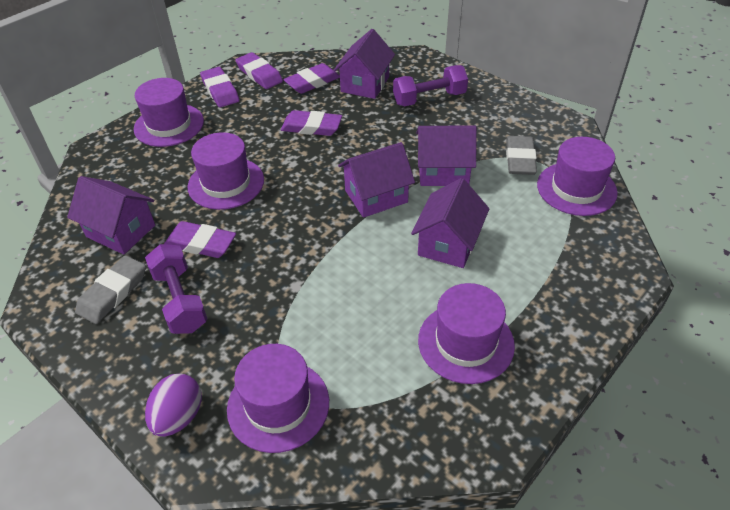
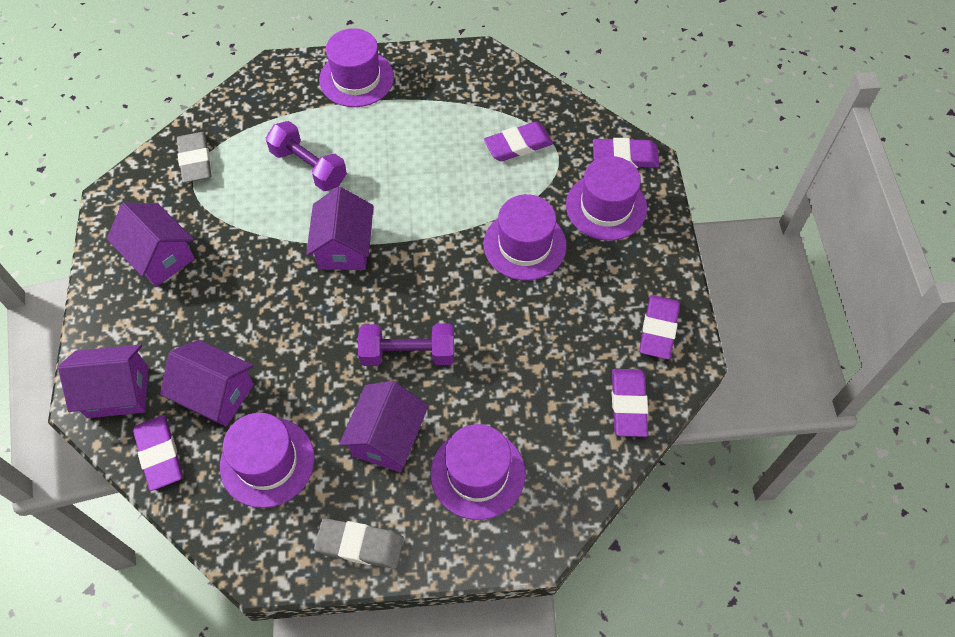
purple egg: [145,374,202,437] = 1 -> none = 0

